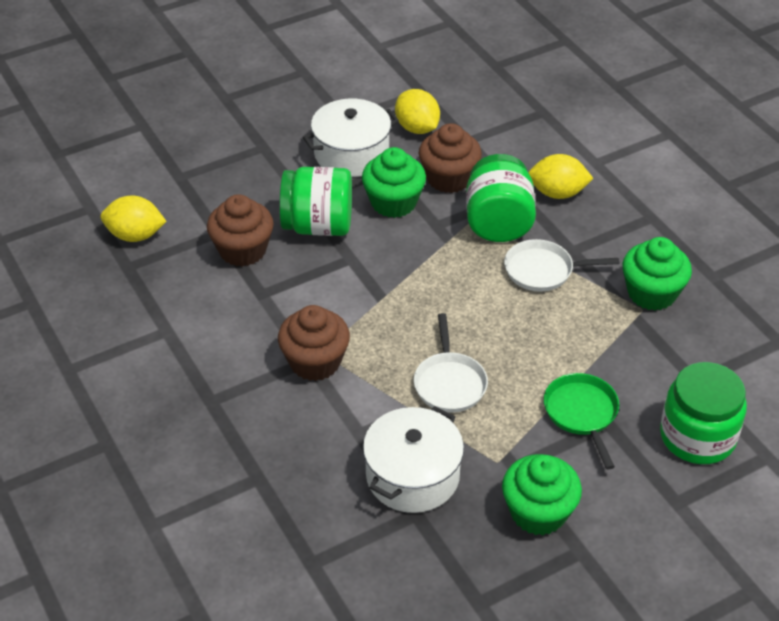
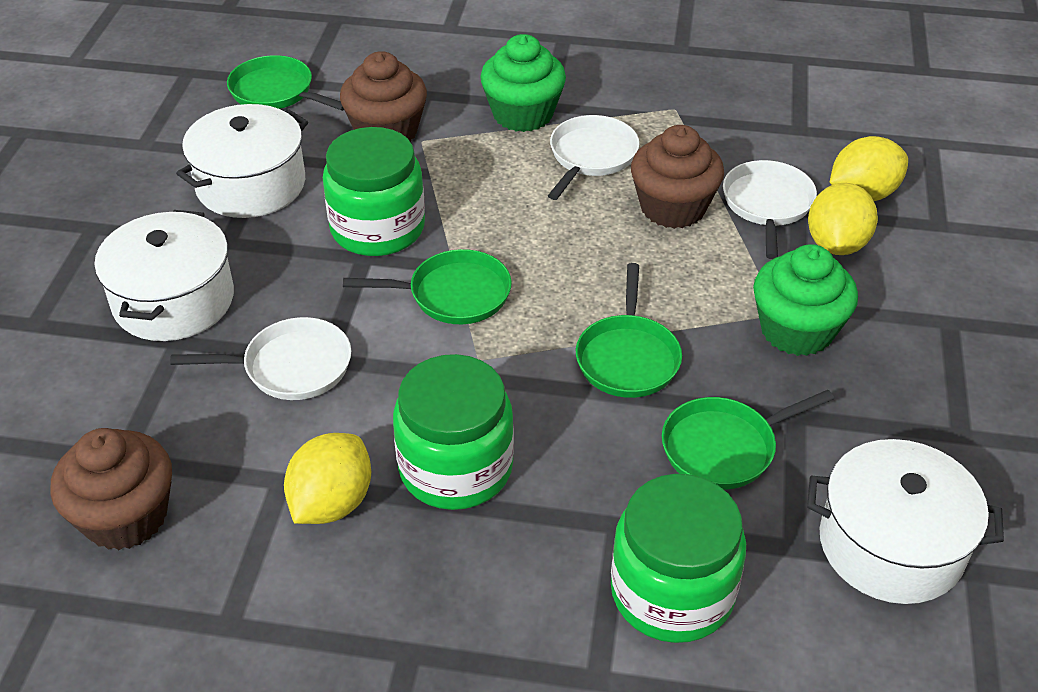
green cupcake: [362,147,426,218] [502,454,582,535] [622,237,692,311] = 3 -> [480,34,566,132] [753,244,858,356] = 2
green pan: [544,373,619,469] = 1 -> [227,55,344,111] [343,249,512,324] [576,263,682,398] [662,390,834,490] = 4
white pan: [414,313,488,412] [504,239,619,292] = 2 -> [170,317,351,400] [548,115,639,200] [723,160,817,259] = 3
white pot: [303,99,399,177] [363,406,464,513] = 2 -> [94,210,234,341] [176,104,308,218] [807,439,1004,604] = 3

